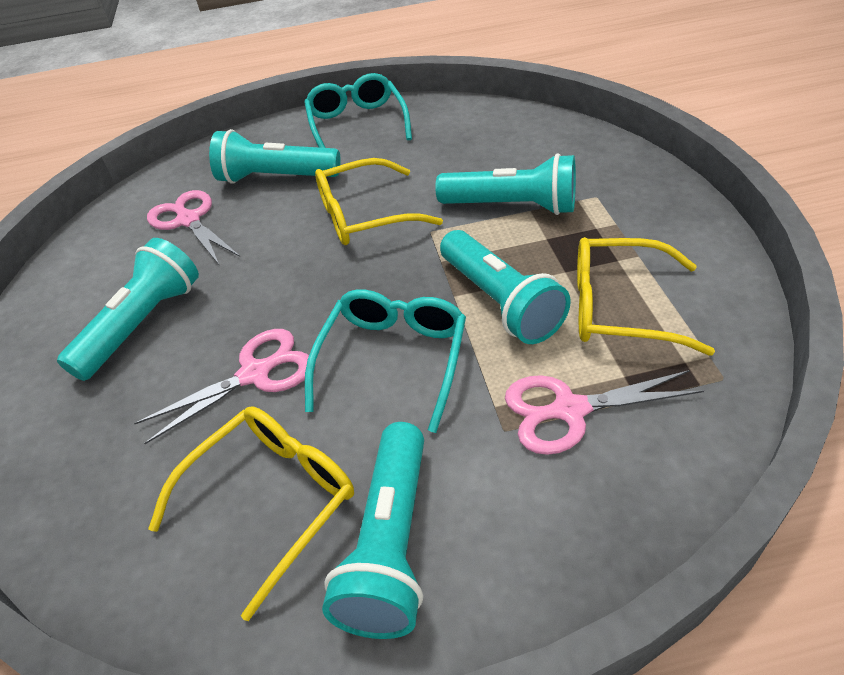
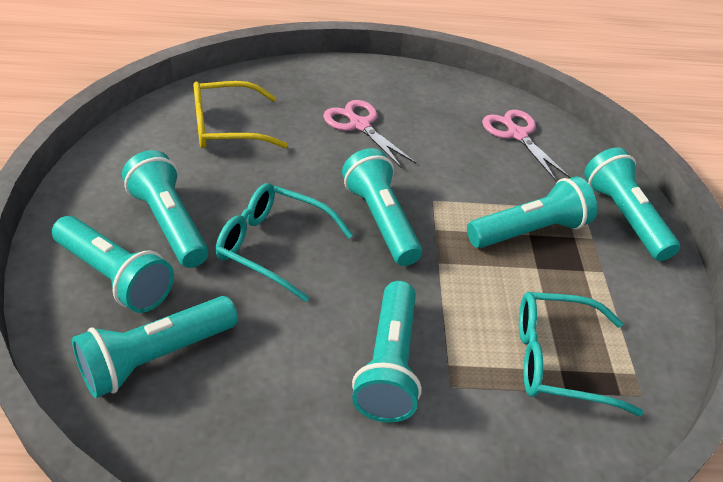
pink scissors: [134,329,309,444] [147,190,240,266] [505,370,704,455] = 3 -> [323,100,416,168] [482,110,571,181] = 2
turquoise flashlight: [57,238,199,381] [209,129,341,184] [322,422,424,639] [435,154,576,215] [440,230,571,344] = 5 -> [52,216,174,313] [72,296,238,398] [122,150,209,268] [342,148,422,266] [352,281,422,423] [467,177,597,248] [584,147,680,261] = 7
yellow glasses: [148,406,354,621] [315,158,443,245] [577,237,715,356] = 3 -> [193,81,287,148] = 1

